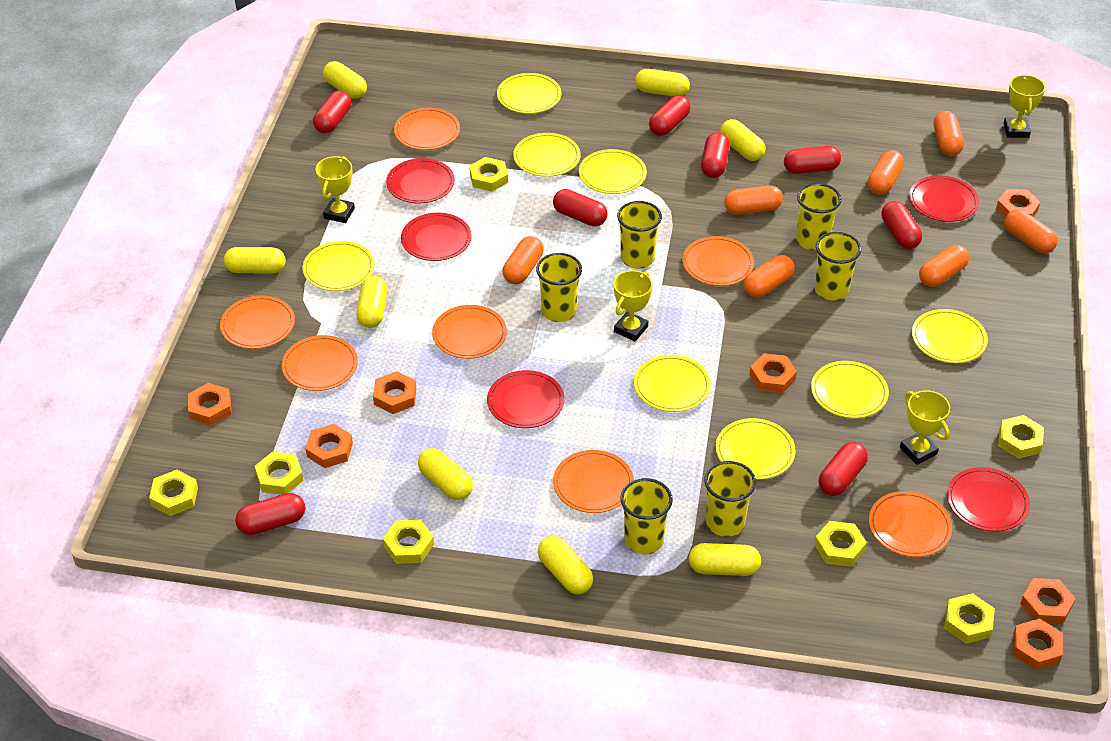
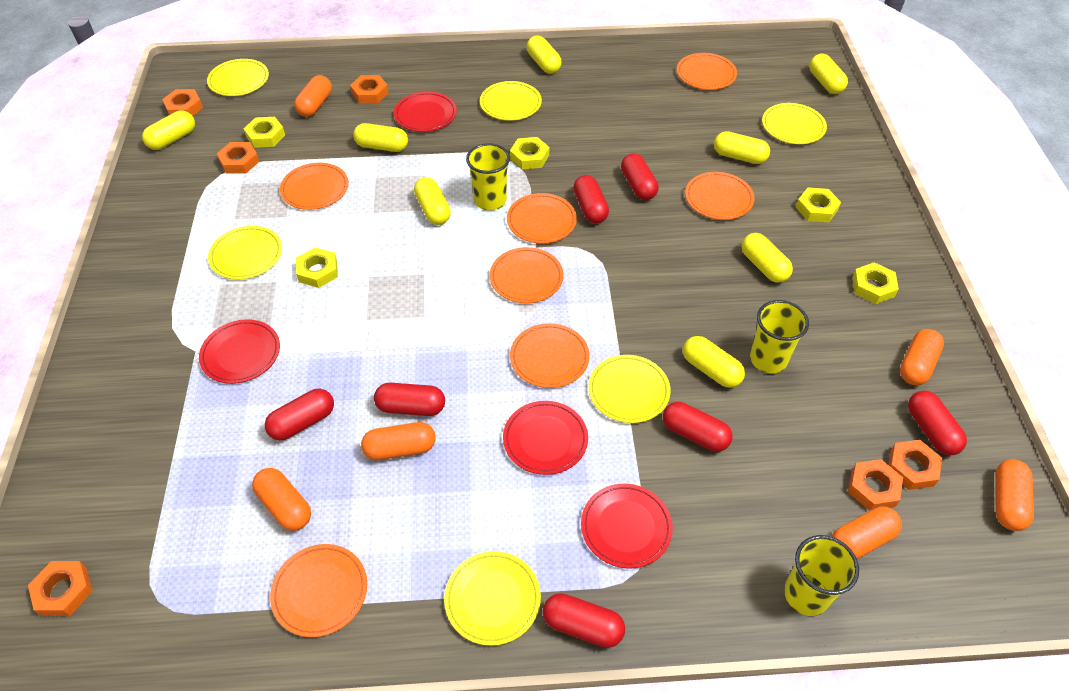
orange capsule: [503,236,544,285] [724,185,783,215] [743,255,795,298] [868,150,904,195] [919,245,969,287] [934,111,964,156] [1004,209,1058,253] = 7 -> [252,468,311,531] [294,75,332,117] [361,422,436,460] [831,507,902,559] [900,329,944,385] [995,459,1034,531] = 6
orange nut: [188,383,231,426] [306,424,353,468] [373,371,416,414] [749,353,797,393] [996,189,1040,217] [1013,618,1063,670] [1020,578,1076,625] = 7 -> [28,561,93,616] [162,89,203,116] [217,142,259,174] [350,75,389,104] [848,459,903,511] [888,440,942,490] = 6
red capsule: [235,493,305,535] [313,90,351,134] [553,189,608,227] [649,95,691,136] [701,132,729,178] [784,146,841,174] [819,442,868,496] [881,201,922,249] = 8 -> [265,389,334,440] [374,383,445,416] [543,593,625,648] [573,175,609,224] [621,153,659,200] [663,402,732,452] [908,391,967,456] = 7
red plate: [386,158,455,204] [401,213,472,261] [487,370,564,428] [909,175,979,222] [947,467,1030,532] = 5 -> [199,319,280,384] [394,92,457,132] [503,401,588,475] [581,484,673,569] = 4
yellow cup: [536,253,582,322] [617,201,662,269] [620,478,673,554] [704,461,756,537] [796,183,841,250] [815,232,861,301] = 6 -> [466,143,510,210] [750,300,809,374] [784,535,859,616] = 3
yellow nut: [149,470,198,516] [255,452,303,495] [383,520,434,564] [469,157,508,192] [814,521,867,567] [944,593,995,644] [998,415,1044,459] = 7 -> [244,117,285,148] [296,247,338,288] [510,137,549,169] [796,187,841,222] [852,262,899,304] = 5
yellow plate: [303,241,375,291] [497,73,561,114] [513,133,581,177] [579,149,647,194] [634,355,711,412] [716,418,796,479] [811,361,889,418] [912,309,988,363] = 8 -> [207,59,269,96] [208,226,282,280] [444,551,541,646] [480,81,542,121] [588,355,671,423] [762,103,827,144] = 6
yellow trophy: [315,156,355,223] [614,270,653,341] [900,390,950,465] [1003,75,1045,138] = 4 -> none = 0

